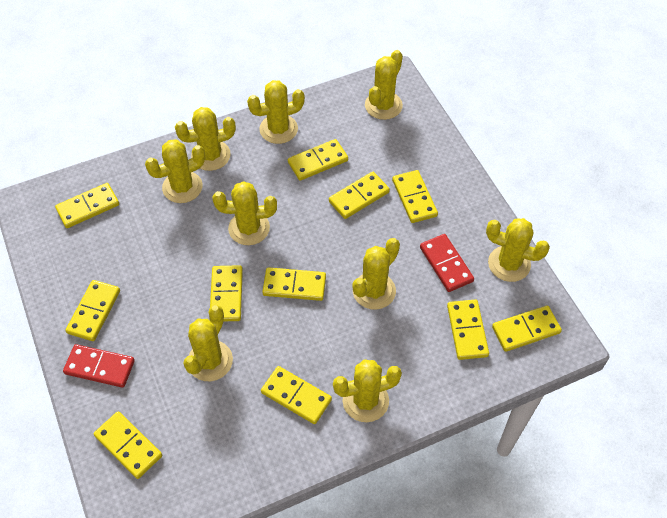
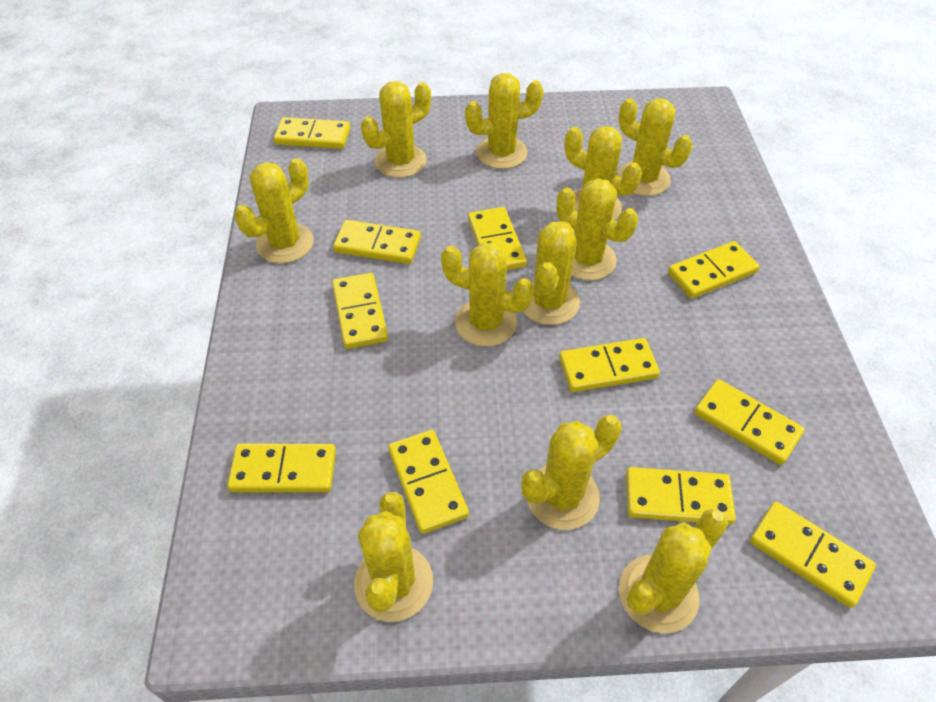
red domino: [63,344,135,388] [420,234,474,292] = 2 -> none = 0
yellow cactus: [145,139,205,203] [175,107,236,171] [183,305,233,381] [213,181,277,245] [247,80,305,144] [333,359,402,422] [353,238,400,310] [365,50,403,120] [486,218,550,282] = 9 -> [234,158,314,263] [354,492,433,622] [361,81,431,178] [441,242,534,347] [465,73,543,169] [522,415,622,530] [523,221,580,325] [557,178,638,280] [564,126,642,220] [617,98,693,196] [619,509,728,633] = 11

